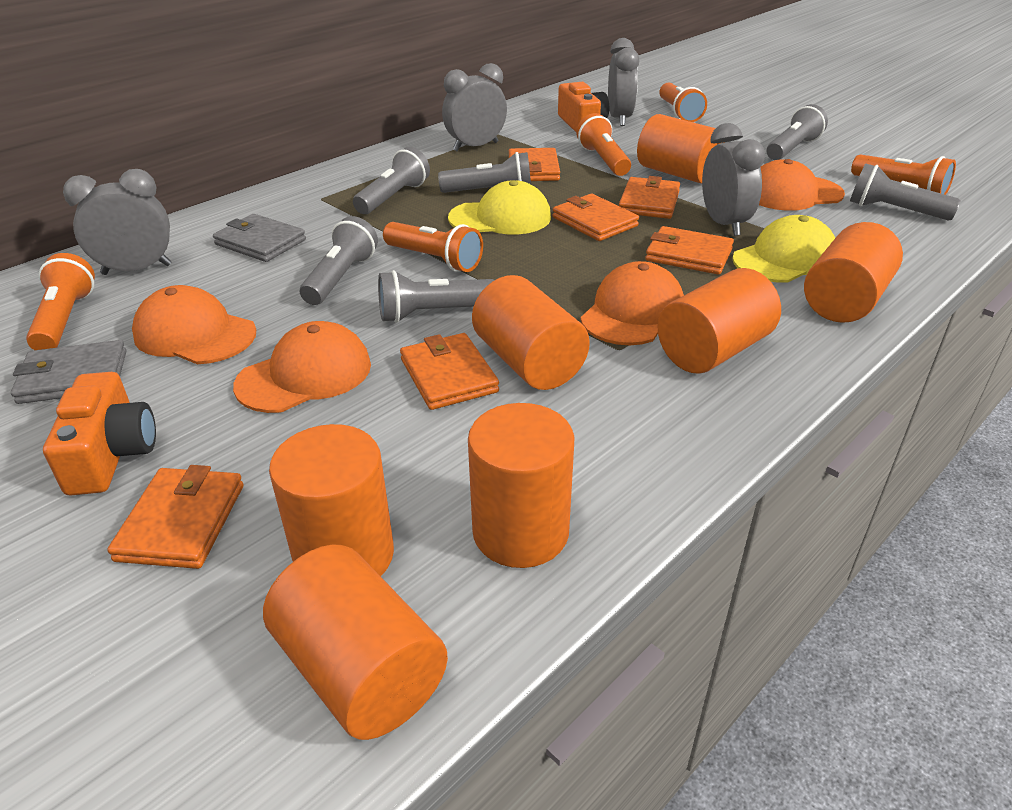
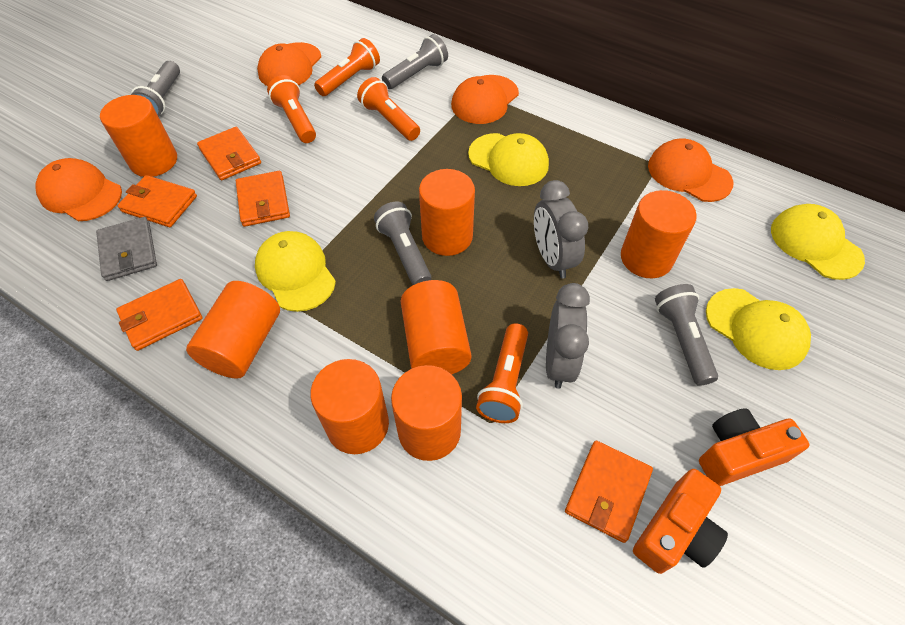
grey clock: [63,169,171,275] [442,63,507,151] [608,38,639,126] [702,123,765,236] = 4 -> [534,180,588,279] [546,283,590,389] = 2
grey flashlight: [300,216,378,305] [353,147,430,214] [378,270,494,323] [438,152,531,193] [767,104,828,160] [850,163,961,221] = 6 -> [131,61,180,117] [374,201,431,285] [382,34,448,89] [655,284,718,386] = 4
grey wallet: [11,340,126,404] [213,214,306,262] = 2 -> [96,217,157,281] = 1
orange flashlight: [26,253,95,350] [383,222,483,272] [576,113,631,176] [659,82,707,122] [851,154,956,195] = 5 -> [267,75,316,143] [314,38,380,96] [357,77,420,141] [476,323,528,423] = 4
orange wallet: [107,465,243,569] [400,333,499,410] [509,148,560,181] [553,194,639,241] [619,176,680,219] [645,226,734,275] = 6 -> [116,279,202,351] [117,175,197,227] [197,127,261,180] [236,171,290,227] [565,441,653,543] = 5
yellow cap: [448,180,551,234] [732,215,835,283] = 2 -> [255,231,336,312] [468,133,549,186] [706,288,811,370] [771,204,865,280] = 4

